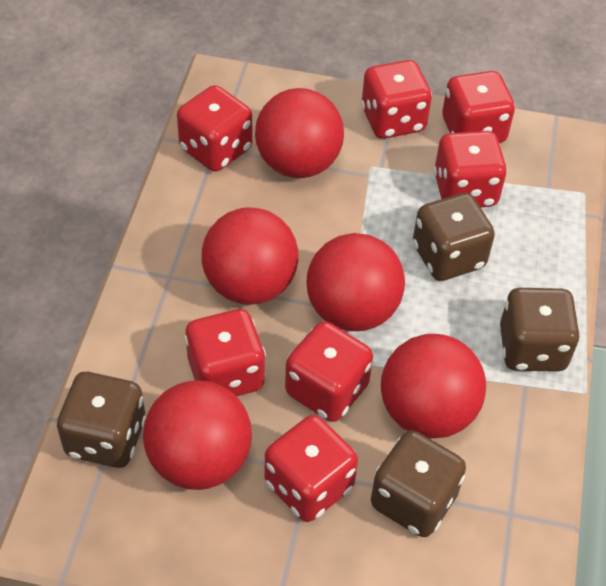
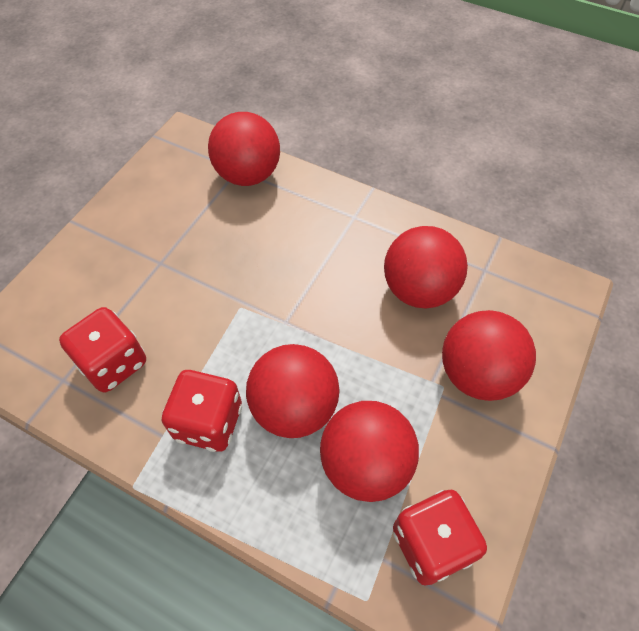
brown dice: [57,372,146,468] [371,430,466,537] [413,193,495,281] [500,288,580,372] = 4 -> none = 0
red dice: [177,85,252,172] [185,309,266,397] [265,415,358,522] [285,321,373,422] [361,60,432,139] [434,131,507,207] [442,71,515,143] = 7 -> [59,307,146,393] [162,370,242,452] [393,490,487,586] = 3

